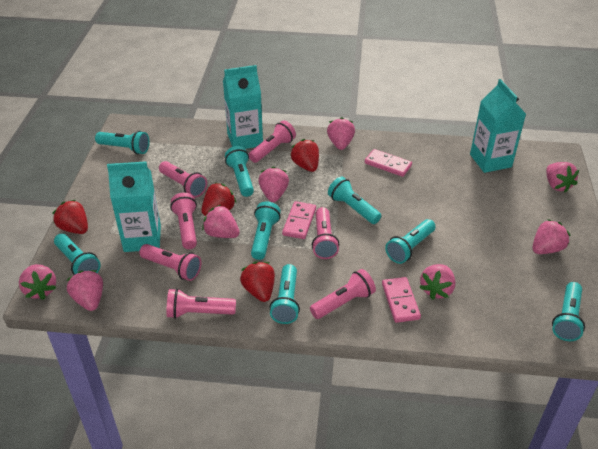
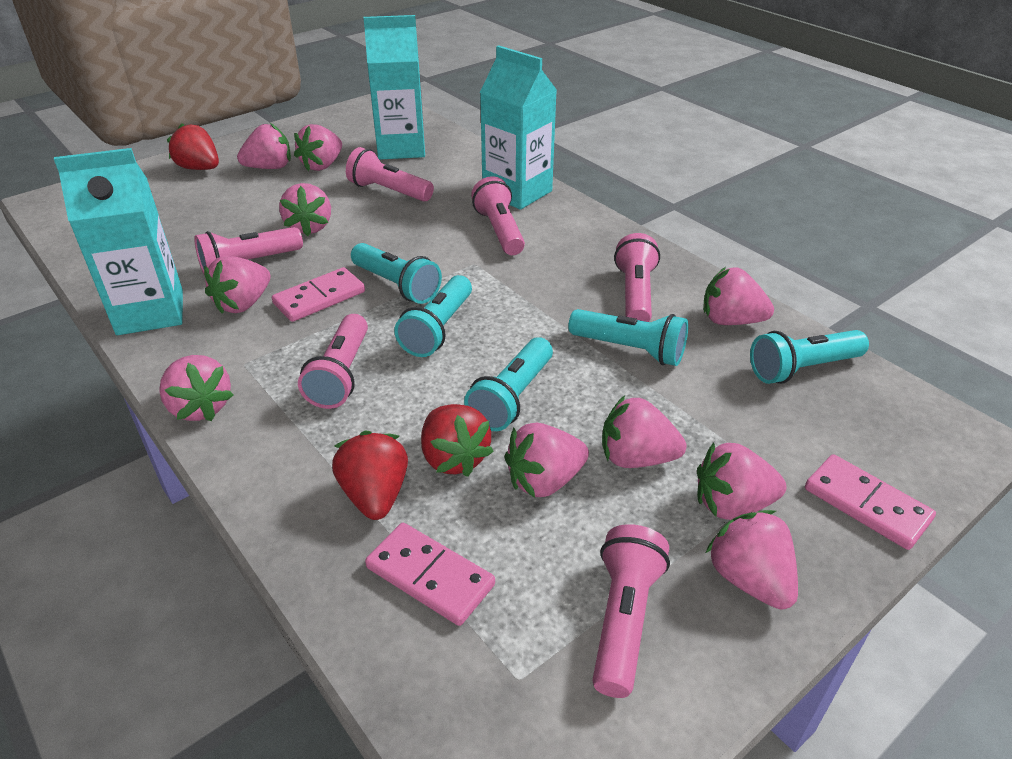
pink flashlight: [139,244,201,281] [159,161,207,197] [167,288,236,319] [170,193,197,249] [249,120,296,163] [310,269,376,319] [312,207,339,259] = 7 -> [194,227,303,274] [298,314,368,409] [346,147,434,202] [471,176,525,255] [592,524,670,698] [614,233,660,322] = 6
pink strawberry: [19,264,57,300] [67,270,103,311] [202,205,240,238] [258,167,289,202] [327,117,355,150] [419,264,455,300] [532,219,570,254] [546,162,579,193] = 8 -> [159,355,233,421] [204,256,271,314] [237,123,291,169] [279,183,331,236] [294,124,342,171] [504,422,589,498] [602,395,686,468] [697,442,787,520] [703,267,774,325] [706,510,798,610] = 10
red strawberry: [52,200,88,234] [201,182,237,216] [240,261,275,302] [290,139,319,172] = 4 -> [167,123,219,170] [332,431,408,520] [421,404,494,477] = 3
turquoise flashlight: [54,234,100,275] [95,131,150,154] [225,146,254,197] [251,201,281,260] [269,264,300,324] [328,177,381,224] [385,219,436,264] [552,282,585,341] = 8 -> [351,243,442,304] [394,275,472,357] [464,337,553,431] [568,309,688,366] [750,330,869,384] = 5

